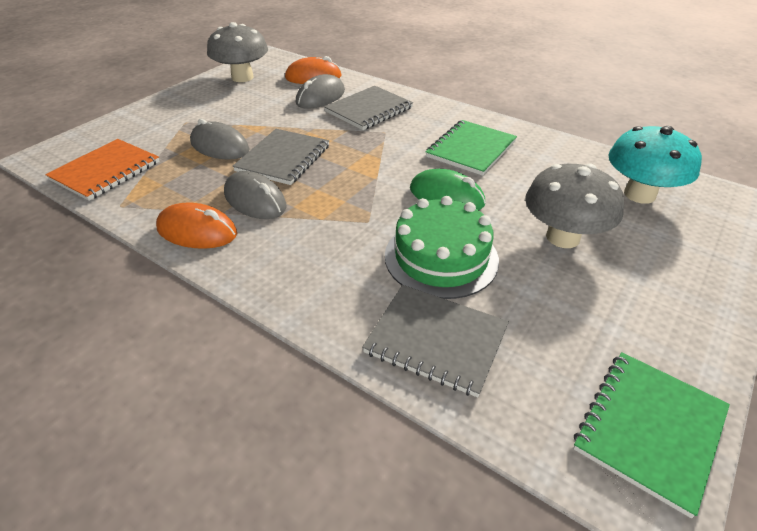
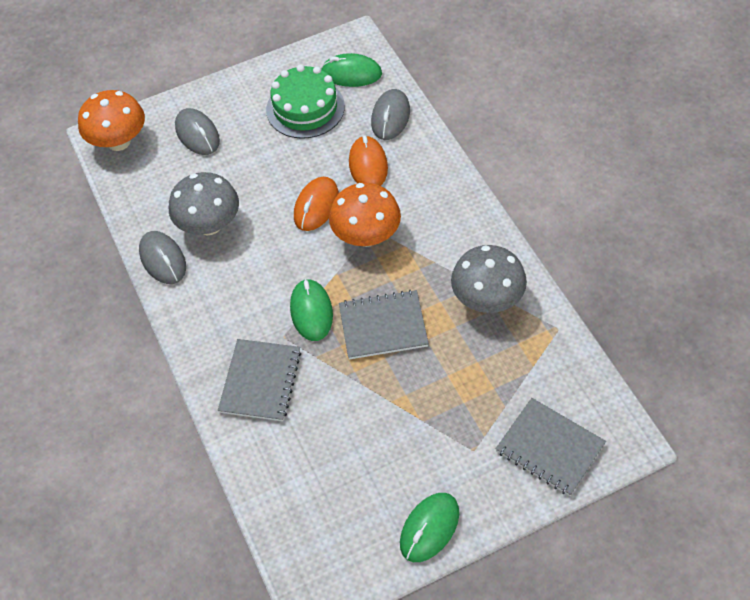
green mouse: [410,169,486,210] = 1 -> [290,279,333,341] [321,53,382,87] [400,493,459,562] = 3
green notebook: [426,120,517,176] [573,352,730,518] = 2 -> none = 0
orange mushroom: none = 0 -> [78,90,145,151] [329,183,401,247] = 2
orange notebook: [45,139,160,201] = 1 -> none = 0
turquoise mushroom: [609,126,702,204] = 1 -> none = 0

